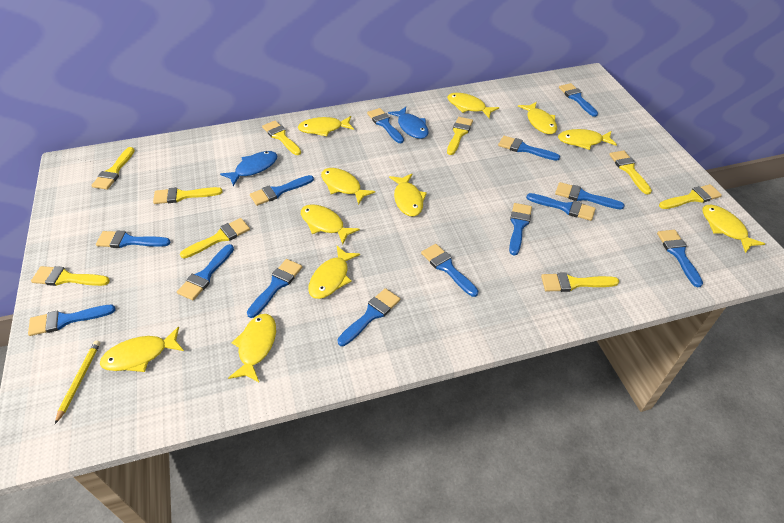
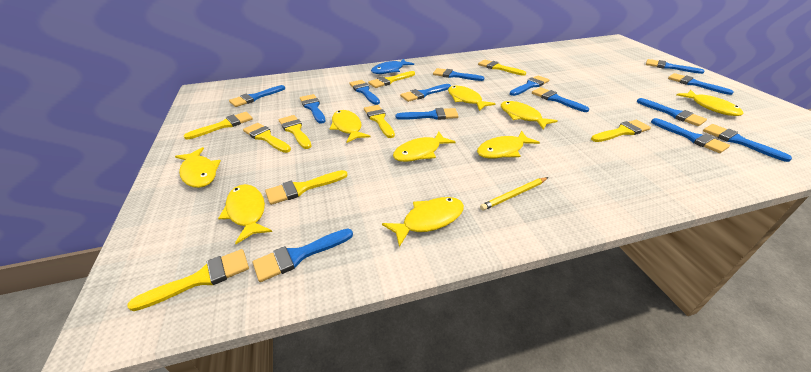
blue fish: [220,151,278,186] [388,107,428,139] = 2 -> [371,59,414,74] = 1
yellow fish: [100,327,184,372] [228,314,276,382] [298,116,354,136] [301,204,360,245] [308,246,360,299] [321,168,375,205] [389,174,427,217] [447,93,499,118] [518,102,557,134] [558,129,617,150] [703,204,765,253] = 11 -> [175,147,221,188] [218,184,272,244] [330,110,370,143] [382,197,464,247] [393,132,456,162] [448,86,495,111] [477,131,540,159] [501,101,558,130] [676,90,744,116] = 9

